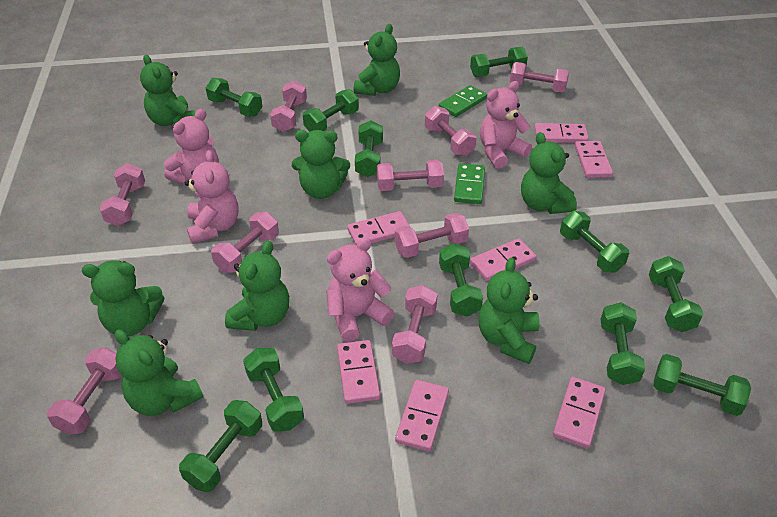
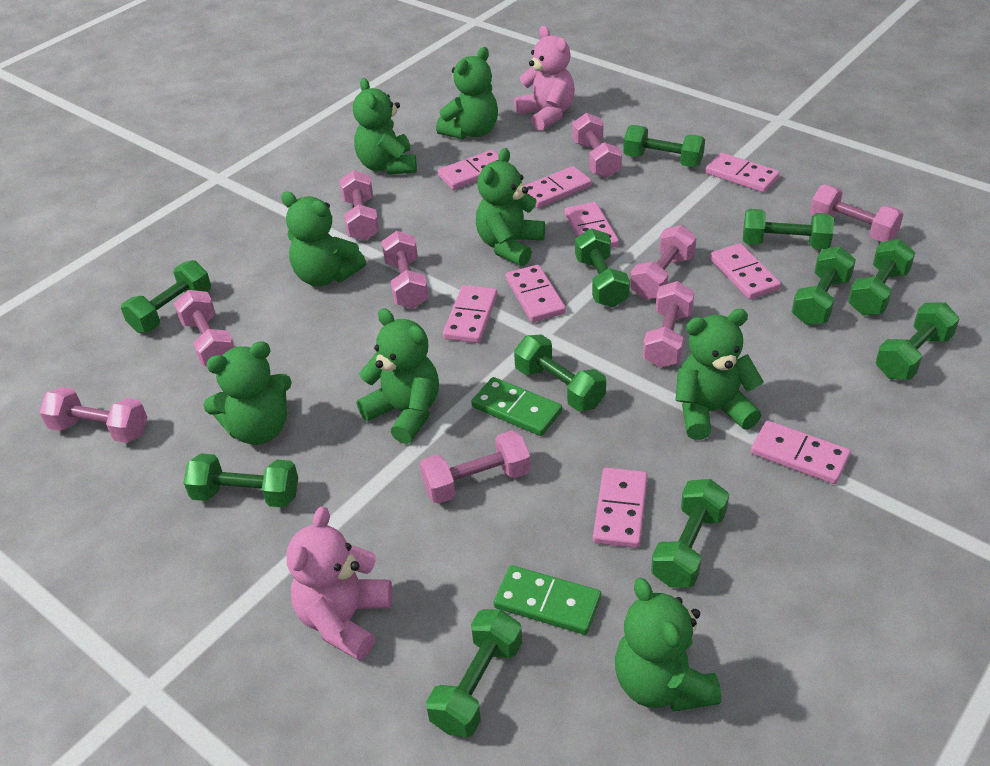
pink domino: [337,340,380,404] [347,211,411,245] [395,380,449,451] [470,238,536,281] [534,123,589,143] [553,377,606,449] [575,141,613,178] = 7 -> [438,150,499,190] [443,285,497,343] [506,265,566,322] [524,166,592,208] [564,202,619,248] [593,468,648,548] [705,153,780,193] [710,243,781,299] [751,421,851,484] = 9
pink teddy bear: [164,109,219,184] [185,150,239,244] [326,237,394,342] [480,81,532,169] = 4 -> [286,506,392,661] [514,26,575,131] = 2

